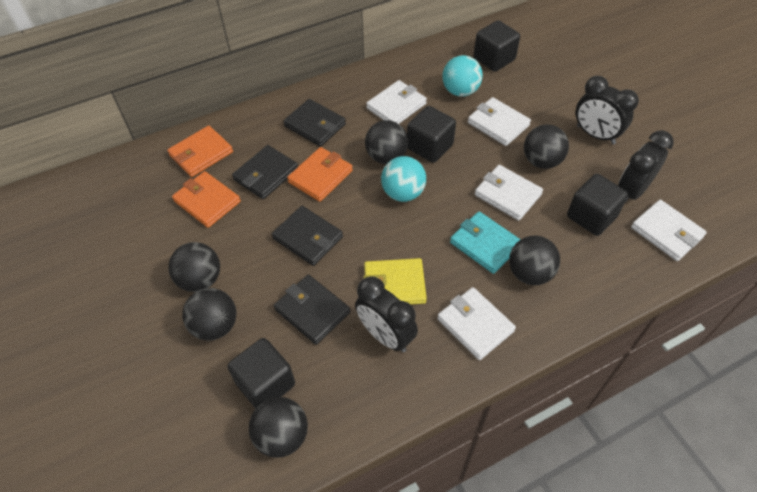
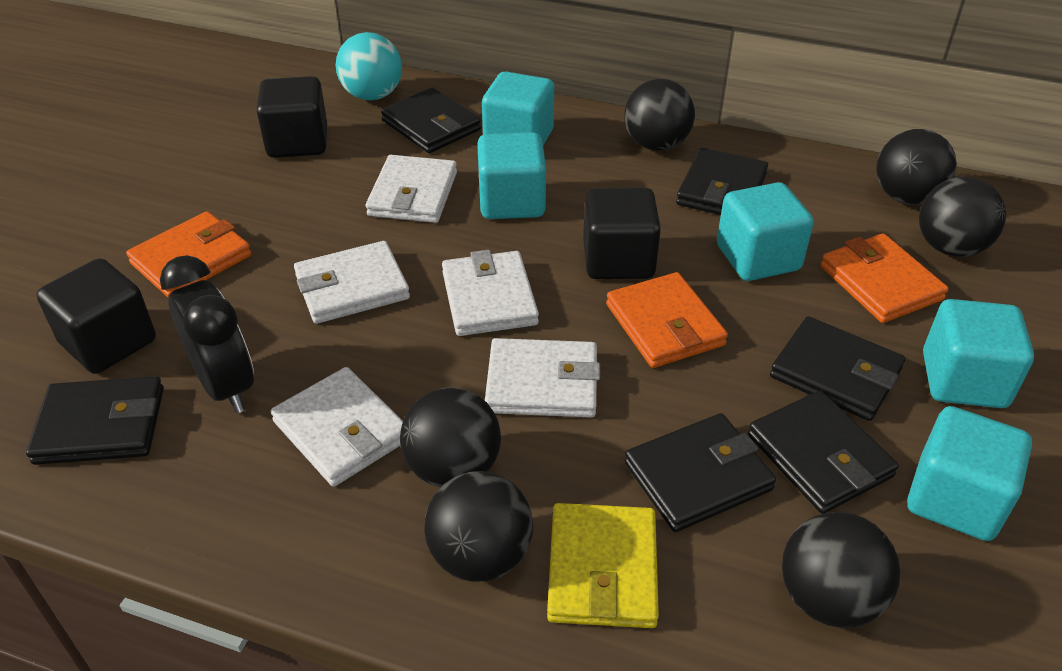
black clock: [355,276,418,352] [576,76,639,144] [618,130,674,203] = 3 -> [160,255,254,413] = 1
black cube: [228,338,295,409] [407,106,456,163] [474,20,520,72] [567,174,628,236] = 4 -> [37,258,156,374] [256,76,327,158] [583,188,661,279] = 3
black wallet: [232,145,298,199] [272,206,343,266] [274,275,350,345] [283,99,346,147] = 4 -> [26,376,164,465] [381,88,481,153] [625,413,776,532] [676,148,768,215] [748,390,899,514] [770,316,905,421] = 6
turquoise ball: [381,156,426,202] [442,55,483,97] = 2 -> [336,32,402,100] = 1
turquoise cube: none = 0 -> [477,132,546,219] [482,71,554,145] [717,182,814,281] [907,406,1032,541] [923,299,1034,408] = 5
turquoise wallet: [450,211,521,274] = 1 -> none = 0

